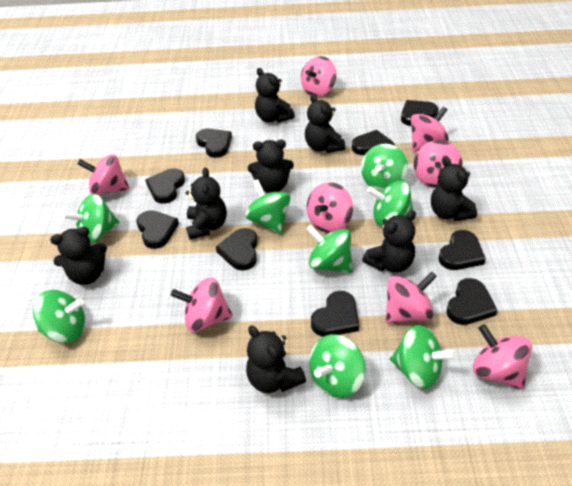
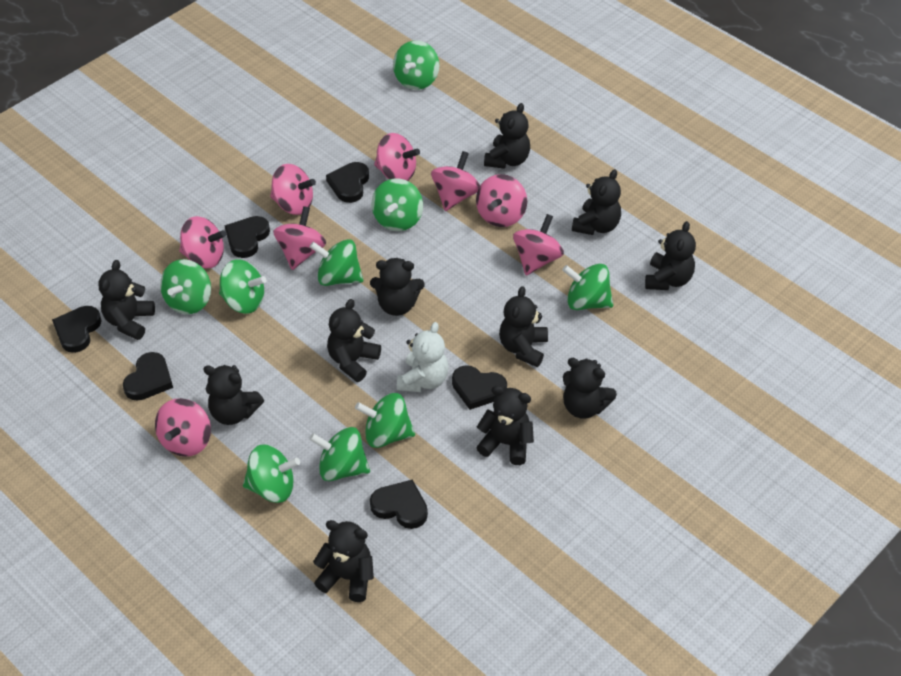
black heart: [136,210,179,249] [145,168,185,204] [196,129,232,158] [216,228,258,271] [311,291,359,337] [352,130,395,155] [401,100,439,126] [438,230,486,270] [446,278,498,325] = 9 -> [52,306,102,353] [123,352,173,401] [225,216,270,258] [326,162,369,203] [370,480,428,529] [452,365,507,410] = 6
black teddy bear: [50,227,107,285] [186,167,227,240] [246,325,306,393] [248,140,294,193] [255,68,295,123] [305,94,345,153] [362,210,416,273] [431,157,477,221] = 8 -> [98,260,155,340] [203,365,264,425] [313,520,374,602] [327,299,381,382] [370,258,425,316] [476,386,534,465] [484,103,530,169] [499,286,548,367] [563,358,617,419] [572,169,621,235] [645,221,696,290] = 11
green spinning top: [33,290,86,343] [62,194,120,243] [245,179,290,234] [306,225,353,273] [309,334,366,398] [361,144,408,191] [367,181,413,226] [390,325,456,389] = 8 -> [160,259,211,314] [219,259,267,314] [243,444,300,503] [309,239,363,286] [309,427,370,481] [355,393,415,448] [372,178,423,231] [393,40,439,90] [562,264,613,310] = 9
white teddy bear: none = 0 -> [397,322,449,392] = 1

